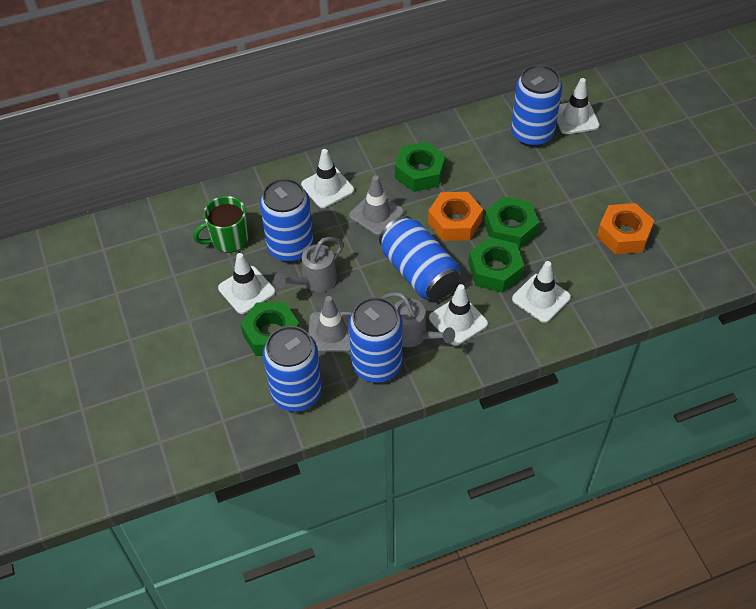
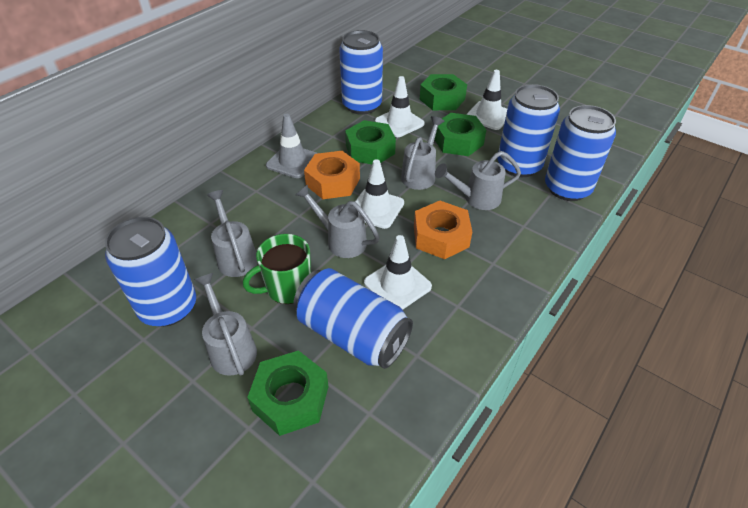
grey traffic cone: [309,296,352,352] [349,175,404,236] = 2 -> [266,114,318,178] = 1
grey watering can: [274,237,344,292] [382,292,455,347] = 2 -> [194,273,257,375] [207,190,258,277] [296,184,380,258] [401,116,444,190] [435,151,521,210] = 5
white traffic cone: [218,253,275,314] [301,149,354,208] [429,284,488,346] [512,261,571,323] [557,78,599,134] = 5 -> [355,159,404,229] [364,235,432,310] [375,76,425,137] [466,70,507,130] = 4

